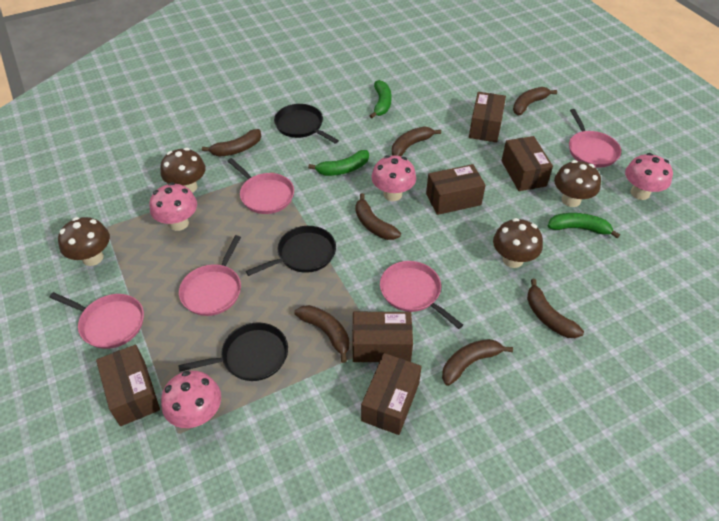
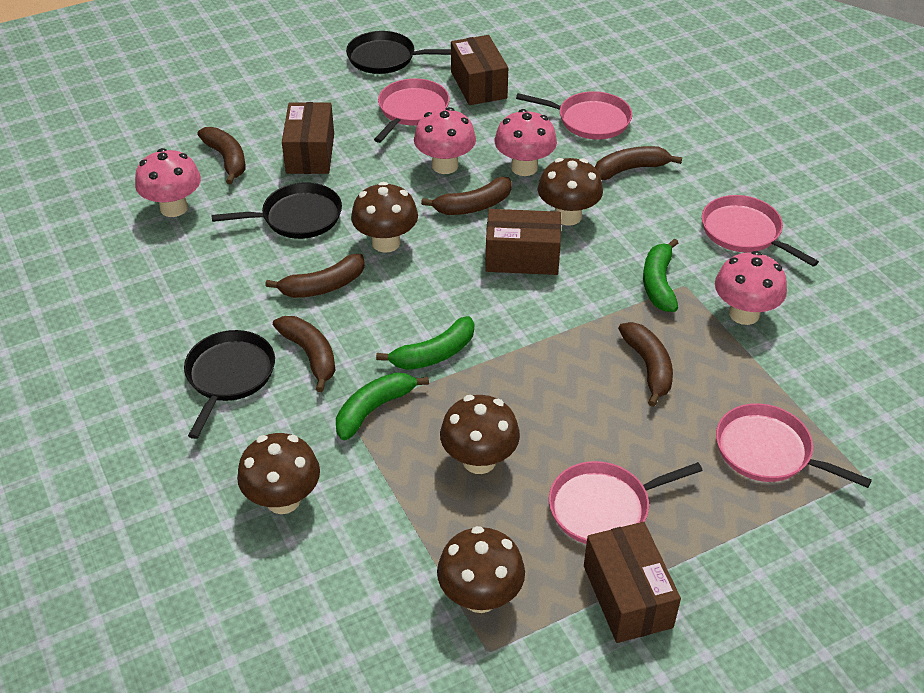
brown banana: [202,129,261,157] [294,305,349,363] [356,193,401,240] [392,127,441,156] [442,339,513,386] [513,87,557,115] [527,279,584,338] = 7 -> [197,127,245,184] [265,254,365,298] [273,316,335,392] [421,177,512,215] [595,146,682,180] [618,322,673,407] = 6
brown box: [96,345,160,426] [352,312,413,362] [361,353,422,435] [426,164,486,215] [469,92,506,142] [501,136,553,191] = 6 -> [282,102,334,174] [451,35,508,105] [485,209,561,275] [584,522,681,643] = 4
brown mushroom: [58,217,110,266] [160,148,206,193] [493,218,543,268] [554,160,601,207] = 4 -> [237,433,320,514] [351,182,418,253] [437,526,525,613] [440,395,520,474] [538,158,603,226] = 5

